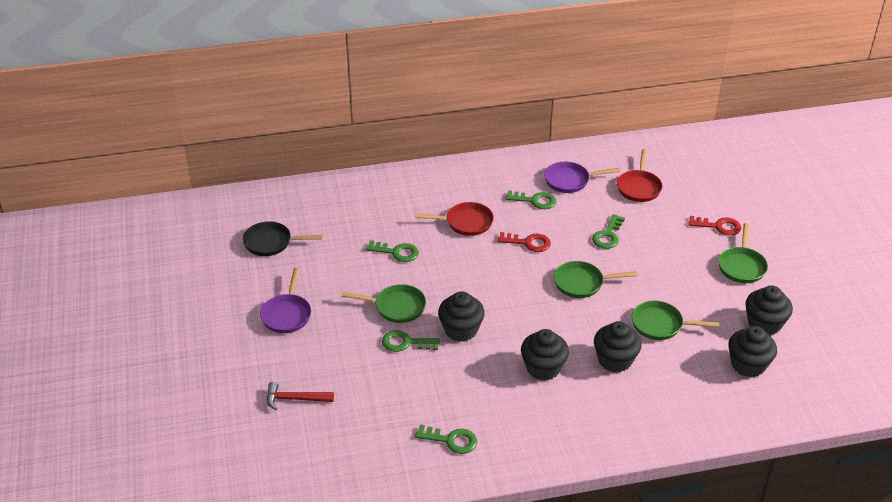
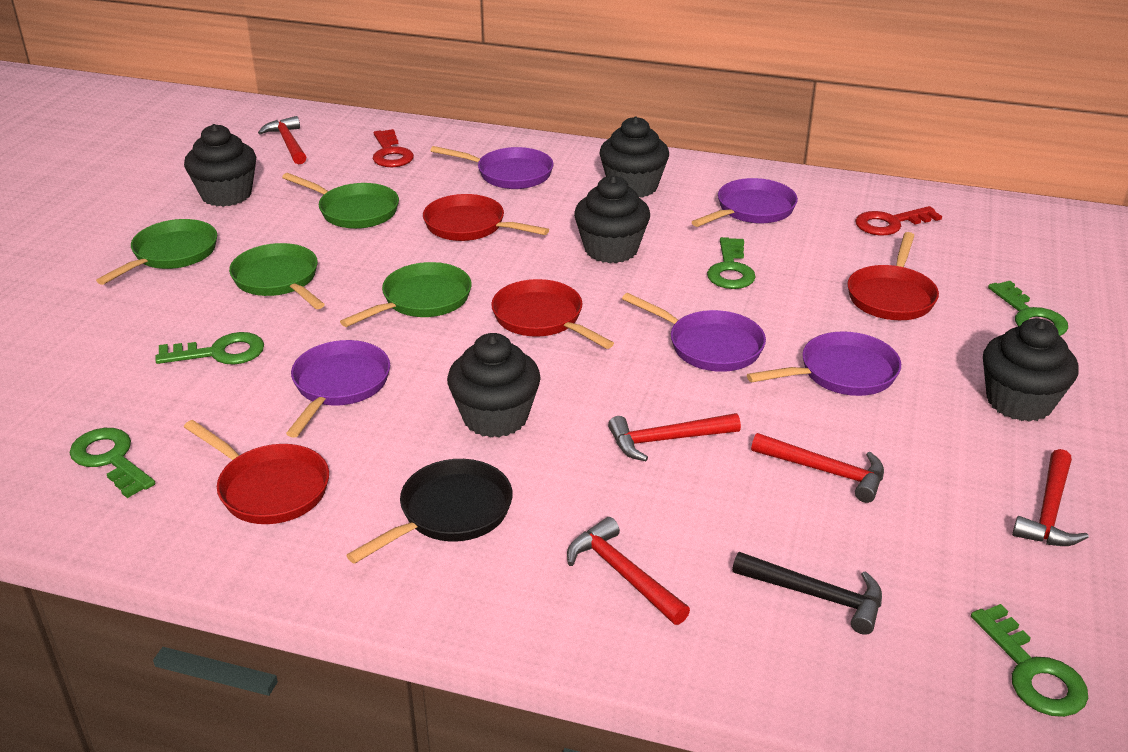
black hammer: none = 0 -> [732,552,882,635] = 1
purple pan: [260,268,311,333] [544,162,620,193] = 2 -> [286,340,390,438] [430,146,554,189] [622,293,766,372] [692,178,798,227] [747,331,901,396] = 5
red hammer: [267,382,334,410] = 1 -> [258,116,306,165] [567,517,690,625] [608,413,741,461] [751,433,884,503] [1012,449,1089,546] = 5
red pan: [415,202,494,236] [617,149,662,202] = 2 -> [184,420,329,524] [423,194,549,241] [491,279,614,349] [847,232,939,320] = 4

